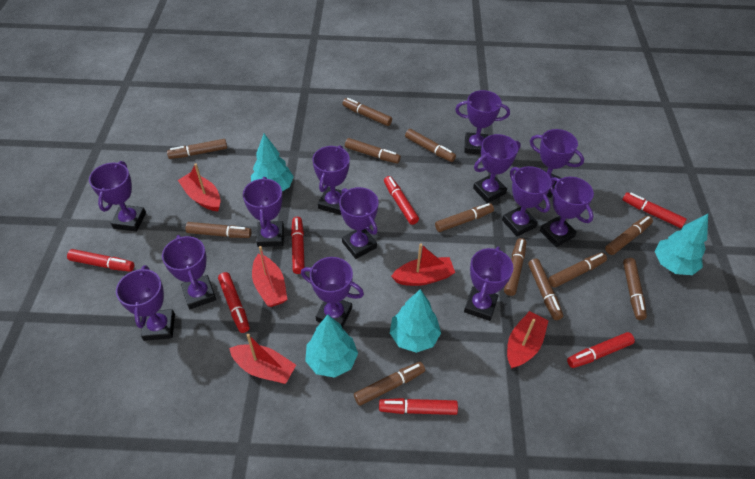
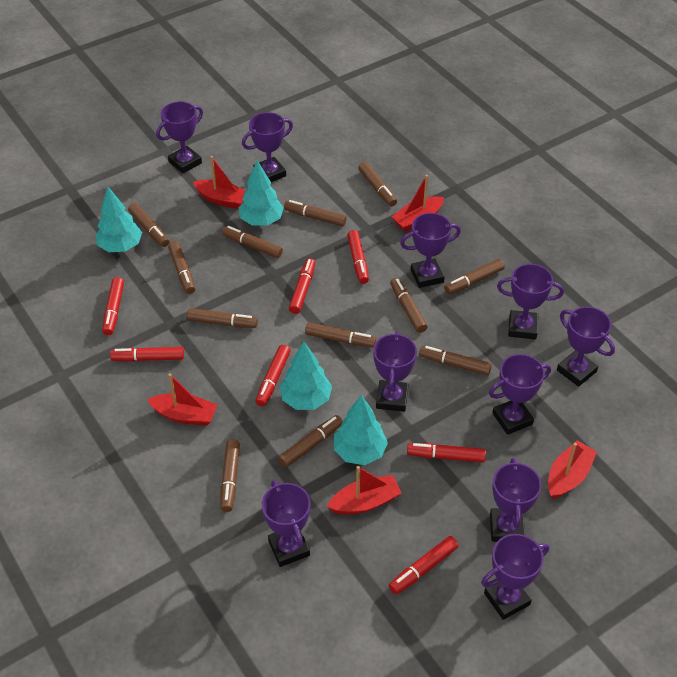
purple trophy: [89,161,146,232] [116,265,175,341] [162,235,216,309] [243,177,284,247] [301,257,364,328] [312,145,350,215] [339,187,379,259] [455,90,510,155] [464,247,513,321] [473,134,521,203] [502,166,552,236] [530,129,584,198] [540,177,594,247] = 13 -> [156,101,203,173] [242,112,293,182] [262,480,310,567] [373,331,417,412] [400,213,461,288] [481,534,549,620] [489,354,551,435] [490,458,541,542] [497,264,564,340] [557,307,615,387] = 10

